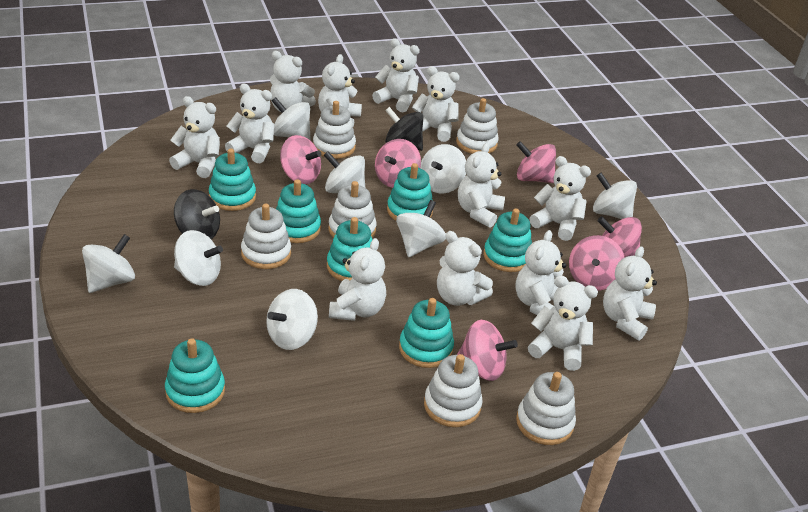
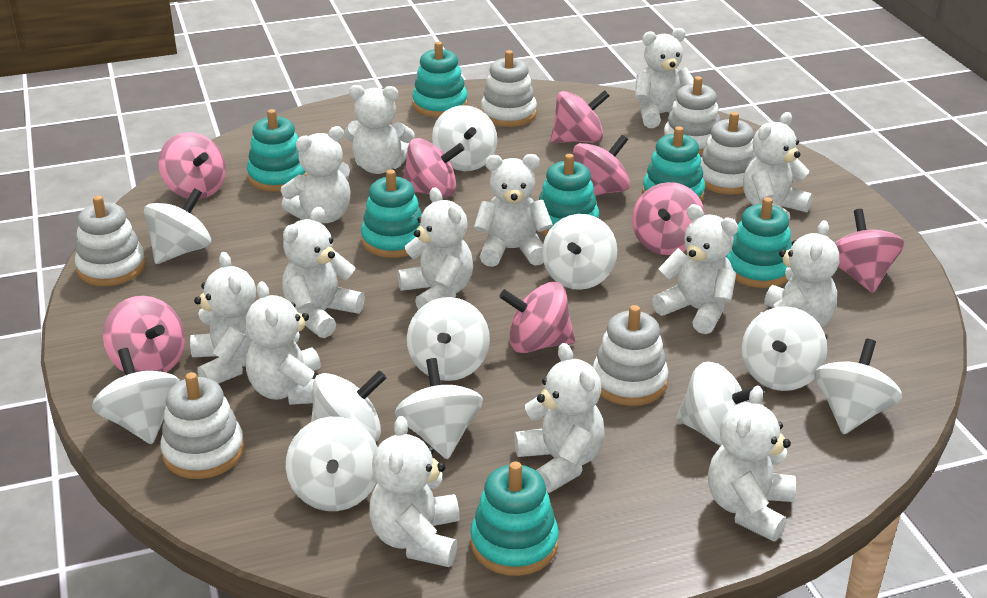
black spinning top: [174,189,220,239] [385,107,423,151] = 2 -> none = 0
pink spinning top: [280,135,321,185] [375,139,421,188] [457,320,518,381] [516,141,556,183] [569,235,625,290] [597,216,642,257] = 6 -> [103,296,185,372] [158,132,226,199] [403,138,465,198] [499,282,575,353] [551,90,610,143] [573,135,630,196] [632,182,705,255] [835,209,904,293] = 8
white spinning top: [82,234,135,293] [174,230,223,286] [266,289,318,350] [272,97,311,140] [324,151,365,193] [396,200,446,257] [421,144,466,194] [593,172,637,219] = 8 -> [92,348,180,444] [144,188,211,264] [286,417,378,511] [311,370,386,442] [395,358,483,460] [407,297,490,381] [432,105,497,171] [542,214,617,290] [676,362,764,446] [742,306,827,391] [814,339,902,434] = 11
white teddy bear: [169,96,220,178] [225,83,274,163] [270,51,316,113] [318,54,362,127] [329,238,386,321] [372,38,420,112] [412,66,460,142] [437,231,493,306] [458,143,505,228] [515,230,566,315] [528,275,598,371] [530,156,591,241] [603,246,657,341] = 13 -> [190,252,256,384] [245,281,321,405] [281,126,350,223] [282,207,365,338] [344,85,415,174] [369,416,460,567] [397,187,473,309] [474,154,553,267] [514,343,605,493] [635,28,694,128] [652,204,739,334] [708,385,796,541] [743,112,813,220] [759,220,839,328] = 14

